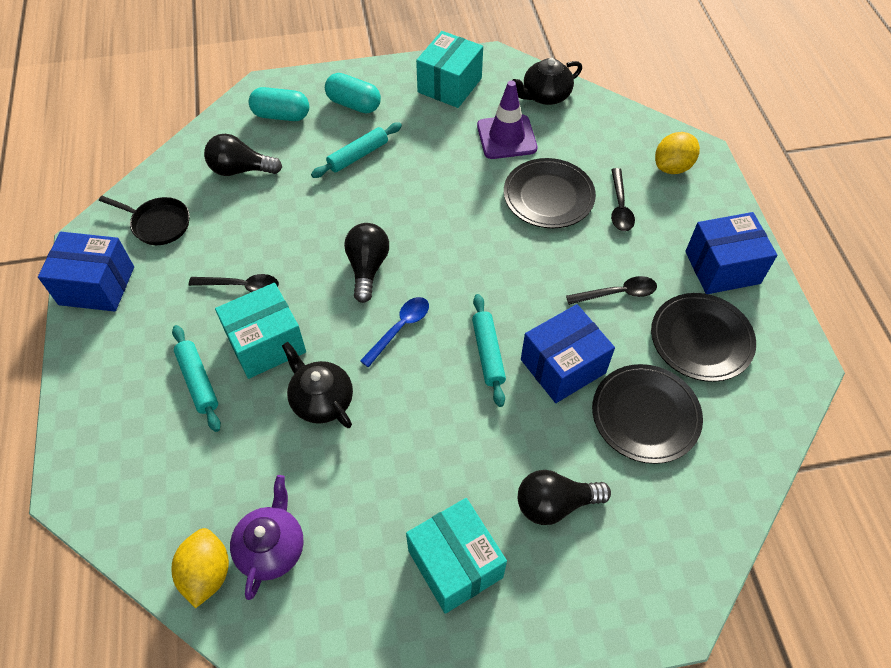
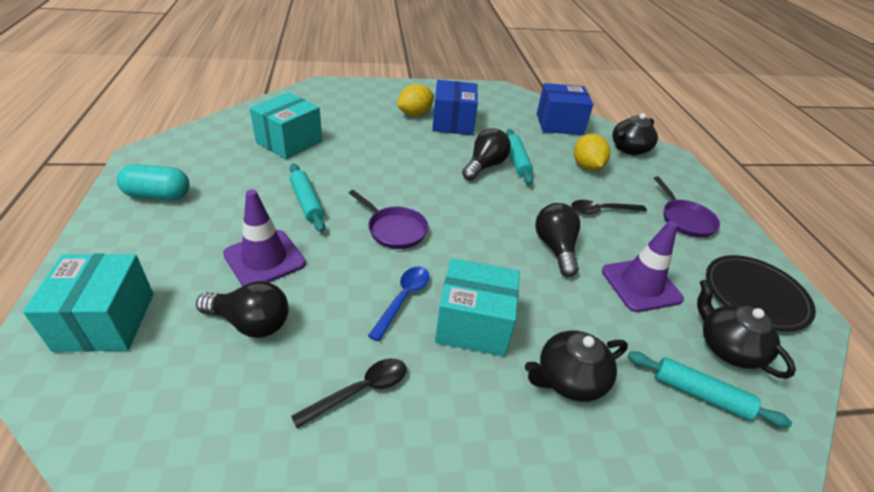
black pan: [99,196,190,245] = 1 -> none = 0
black plate: [504,158,596,228] [592,364,703,464] [651,293,756,382] = 3 -> [706,255,816,332] = 1
black spoon: [189,274,279,292] [566,276,657,305] [611,168,635,231] = 3 -> [291,358,407,428] [571,200,647,214] = 2
black teapot: [282,342,353,428] [512,58,582,105] = 2 -> [525,330,628,402] [612,113,658,155] [697,279,796,379] = 3
blue box: [38,232,134,312] [521,304,615,403] [685,212,777,294] = 3 -> [432,80,478,135] [537,83,593,135] = 2
purple pan: none = 0 -> [349,190,428,249] [654,176,720,238] = 2
purple teapot: [230,475,304,600] = 1 -> none = 0
purple traffic cone: [477,80,537,159] = 1 -> [223,189,306,286] [602,221,684,312] = 2
turquoise capsule: [249,87,309,121] [325,73,381,114] = 2 -> [117,164,190,200] = 1

